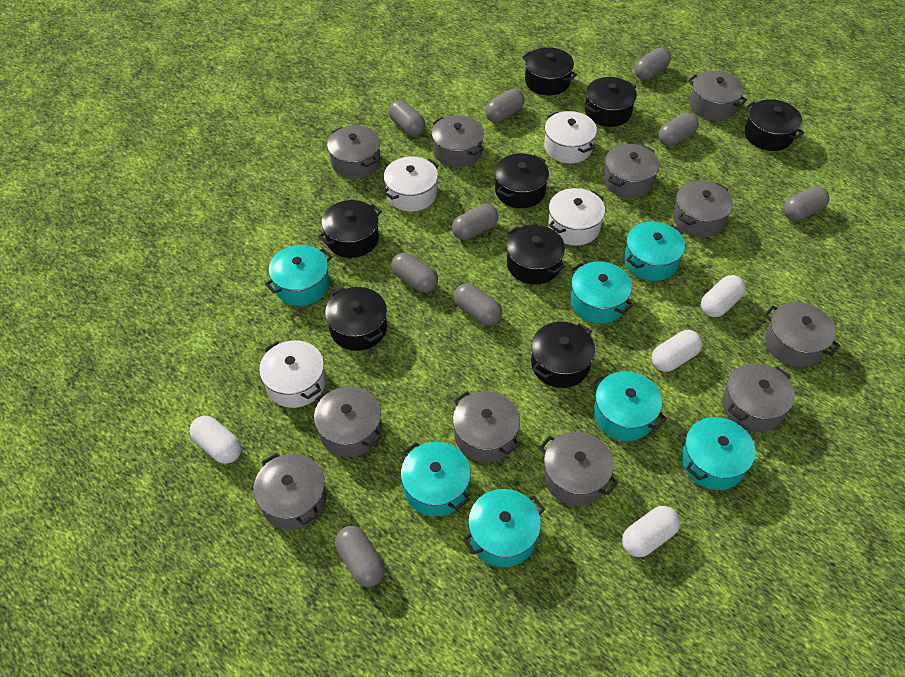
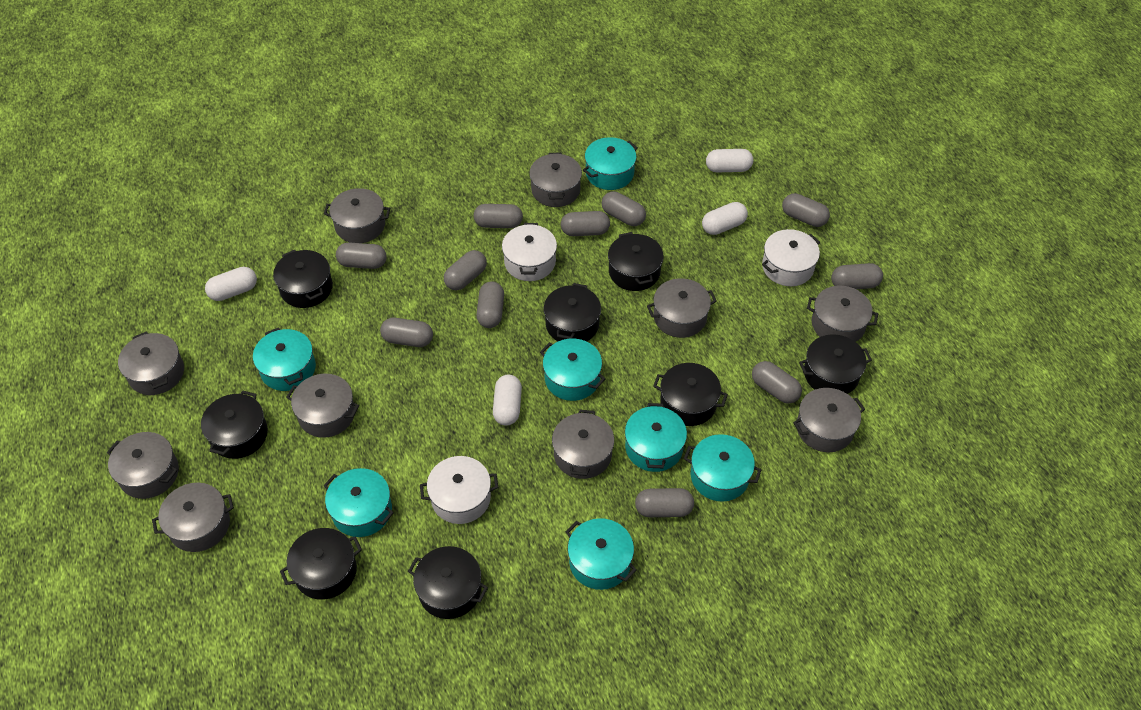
grey capsule: [335,526,385,587] [388,100,425,136] [391,253,438,293] [452,204,499,240] [454,284,502,325] [485,89,524,122] [634,48,671,80] [658,113,699,146] [783,186,829,221] = 9 -> [336,243,387,269] [380,318,433,347] [444,250,487,290] [474,204,523,228] [476,282,504,328] [561,211,610,236] [601,191,646,226] [635,488,694,517] [752,361,802,404] [782,193,830,227] [831,263,883,289] = 11
grey pot: [253,453,326,530] [314,386,382,457] [327,126,380,179] [432,115,484,168] [453,391,520,462] [539,432,618,506] [603,144,659,198] [673,181,733,237] [688,71,747,120] [722,363,795,432] [764,302,840,367] = 11 -> [107,432,179,499] [118,332,184,395] [152,483,234,552] [286,374,359,438] [324,188,390,243] [529,153,582,207] [552,409,614,479] [647,278,717,338] [793,388,865,452] [807,286,878,342] = 10
white pot: [259,340,326,408] [383,156,439,212] [544,111,597,163] [548,188,605,245] = 4 -> [420,456,499,524] [502,223,557,281] [762,229,820,286] = 3

